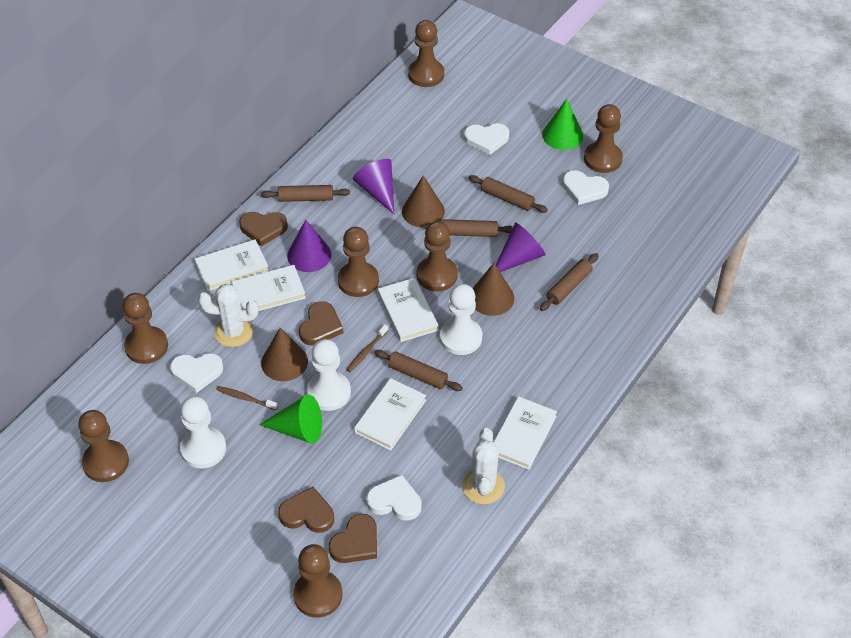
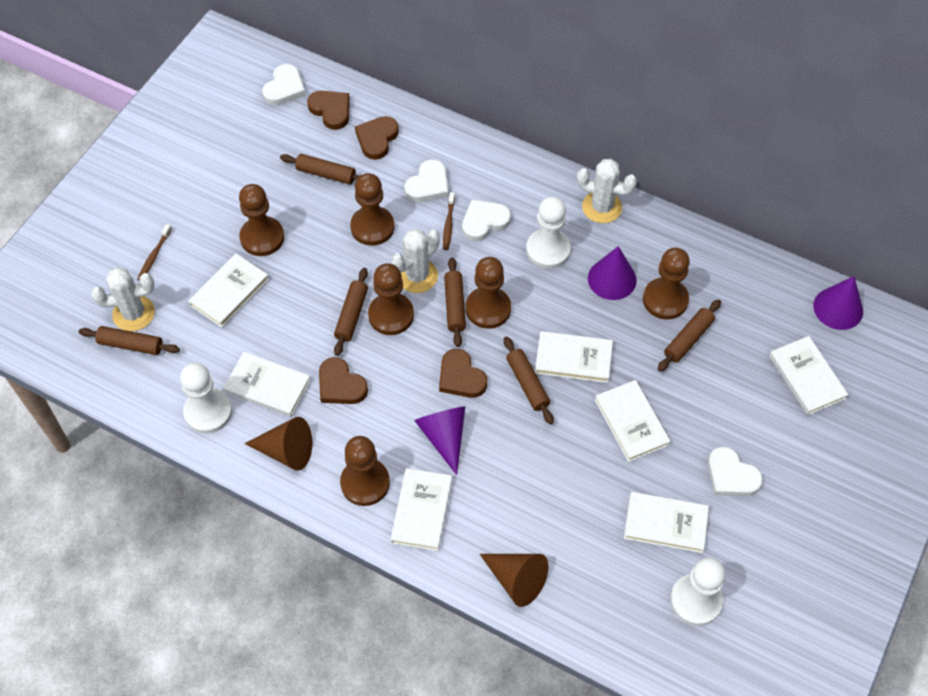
brown cone: [261,328,308,381] [402,175,445,228] [472,263,514,316] = 3 -> [244,417,312,471] [480,554,548,607] = 2
brown pawn: [78,410,129,482] [122,293,168,364] [293,544,343,618] [338,227,379,297] [408,20,444,87] [417,221,458,292] [584,104,623,173] = 7 -> [239,184,284,256] [340,436,390,506] [350,173,394,246] [368,263,414,335] [466,257,511,329] [643,248,690,319] = 6
brown rolling pin: [261,185,350,202] [374,350,463,391] [424,219,513,237] [469,175,548,213] [540,253,599,311] = 5 -> [79,326,180,355] [280,154,359,184] [334,268,368,356] [444,258,466,347] [504,336,554,425] [658,299,721,372] = 6
green cone: [259,394,322,444] [542,99,583,150] = 2 -> none = 0
white book: [195,239,269,291] [232,265,306,311] [354,378,426,451] [378,278,439,342] [494,396,557,470] = 5 -> [188,254,269,328] [223,352,311,417] [391,468,452,551] [535,331,613,383] [595,380,670,462] [624,492,709,553] [769,336,848,415] = 7
white cactus: [198,284,259,347] [462,428,505,504] = 2 -> [91,267,155,331] [391,229,440,293] [577,159,637,223] = 3

